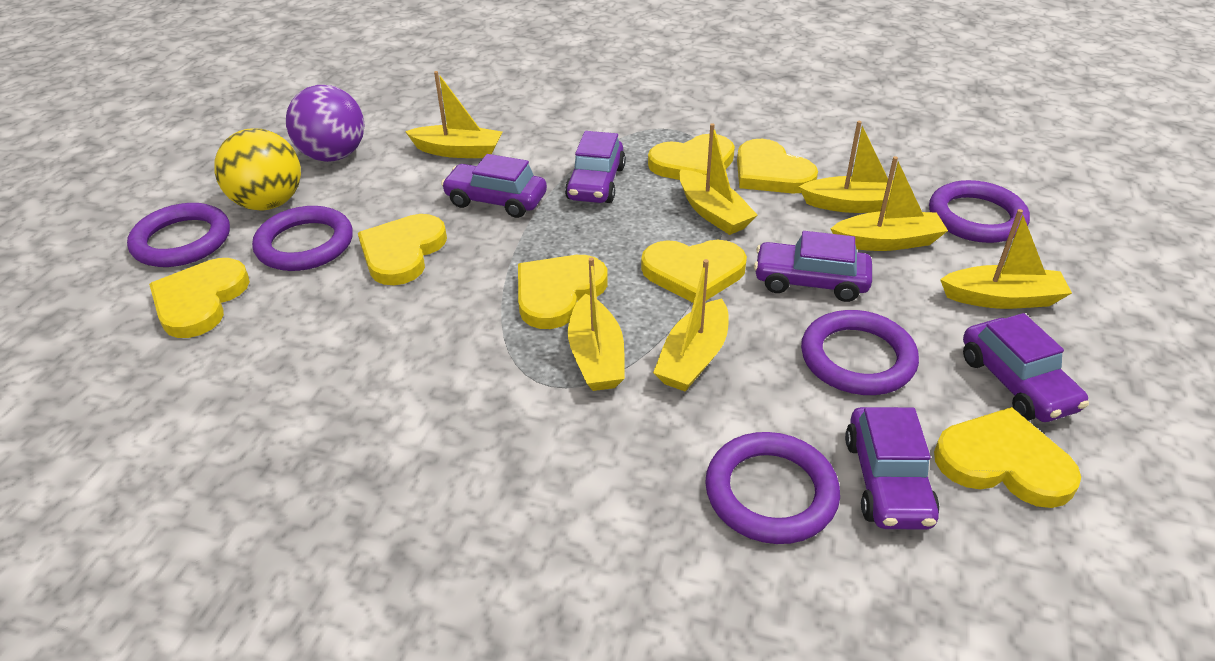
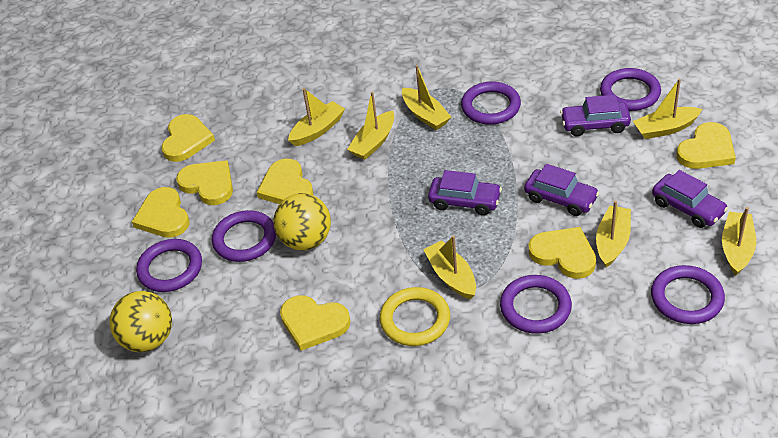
purple ball: [286,85,365,162] = 1 -> none = 0
purple car: [441,154,547,218] [565,131,626,203] [754,231,872,302] [845,407,940,530] [963,313,1089,422] = 5 -> [428,170,502,215] [524,164,600,216] [560,95,631,137] [652,170,728,228] = 4
purple ring: [127,203,230,267] [252,206,353,271] [705,432,840,544] [801,310,919,395] [929,180,1030,243] = 5 -> [136,239,202,292] [212,210,276,262] [461,82,521,125] [500,275,572,334] [600,68,661,111] [651,265,725,324] = 6
yellow ball: [214,128,301,211] = 1 -> [109,291,172,352] [273,193,331,250] = 2
yellow ring: none = 0 -> [380,287,450,346] = 1

